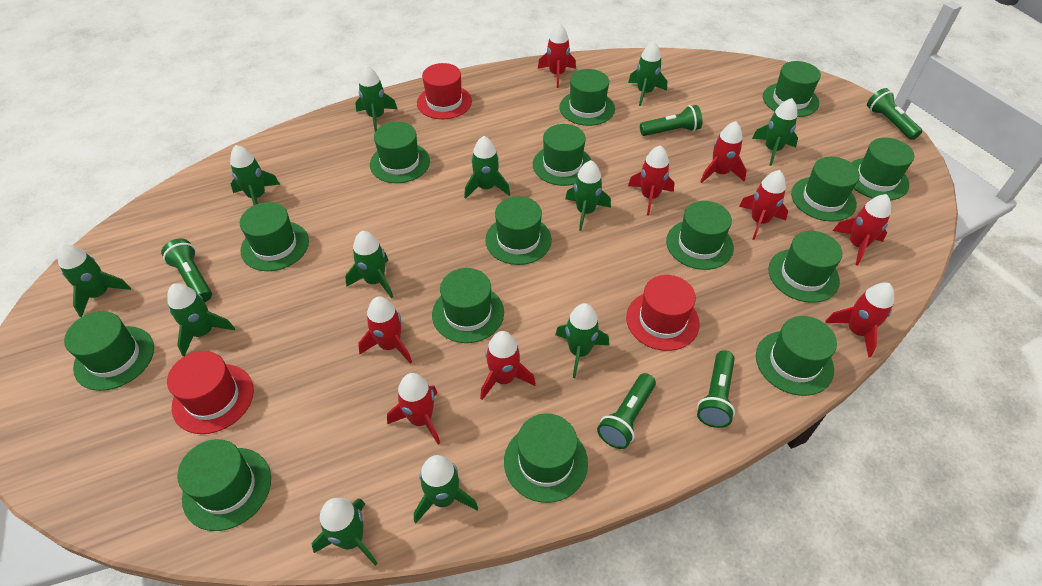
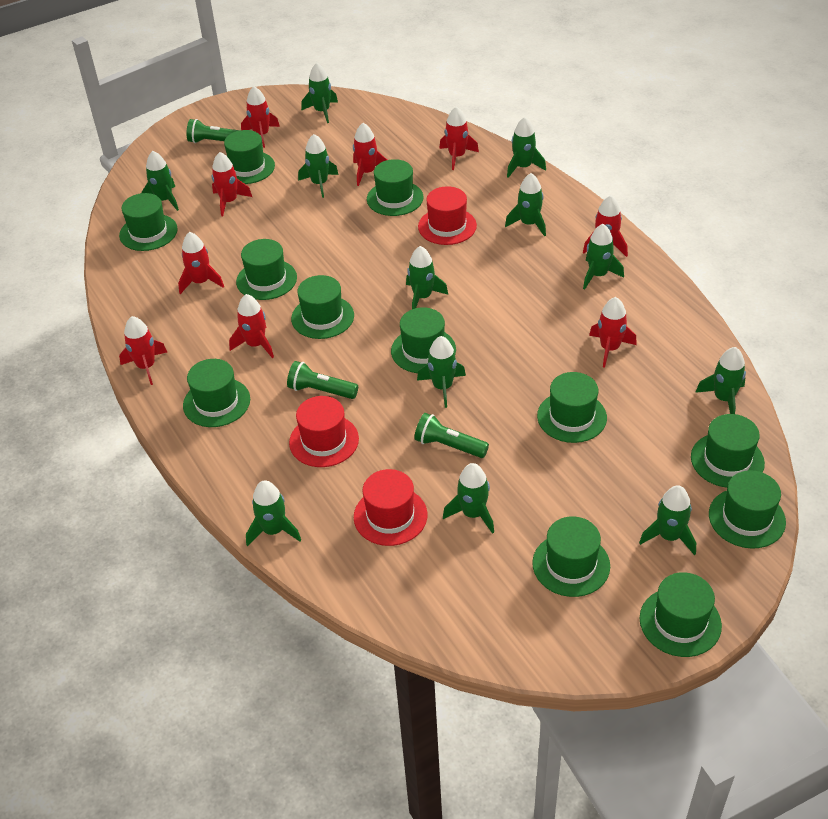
green flashlight: [161,239,212,302] [597,373,656,449] [640,105,702,136] [697,350,735,428] [867,88,922,140] = 5 -> [187,119,240,143] [287,361,358,399] [414,413,489,458] = 3
green hat: [64,311,154,391] [177,439,271,531] [240,202,309,271] [370,122,430,183] [432,268,504,343] [485,196,552,265] [504,413,588,503] [533,124,592,186] [560,69,615,126] [666,201,734,270] [756,316,837,396] [763,61,821,117] [768,231,842,303] [791,157,860,222] [851,137,914,200] = 15 -> [119,193,178,251] [183,359,250,427] [224,130,275,184] [236,239,297,300] [291,275,354,339] [367,159,424,216] [391,307,456,373] [532,516,610,597] [537,372,607,443] [640,572,722,657] [691,414,765,488] [709,470,786,549] = 12

